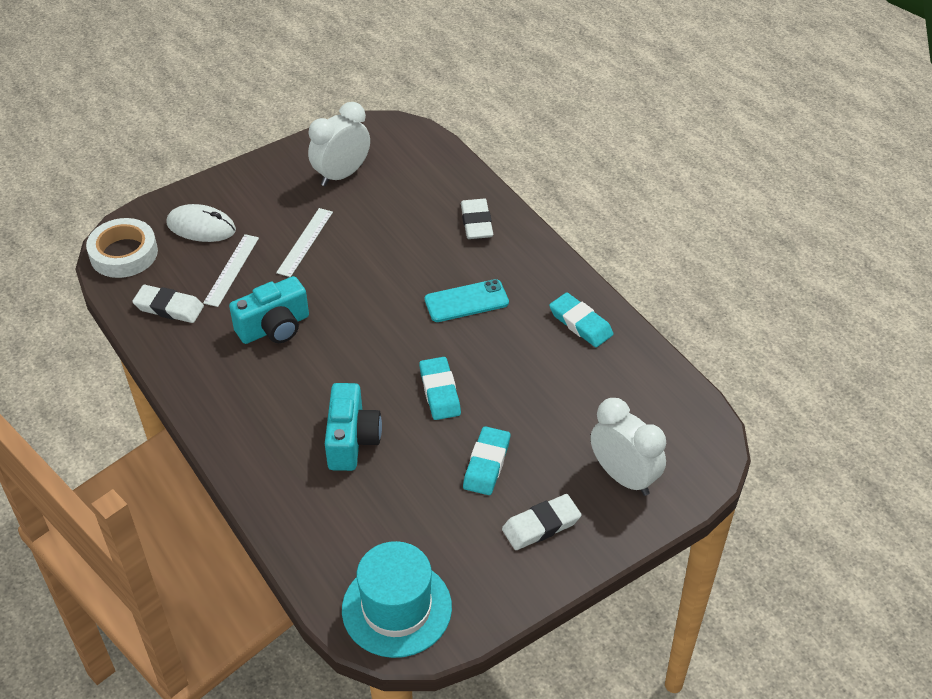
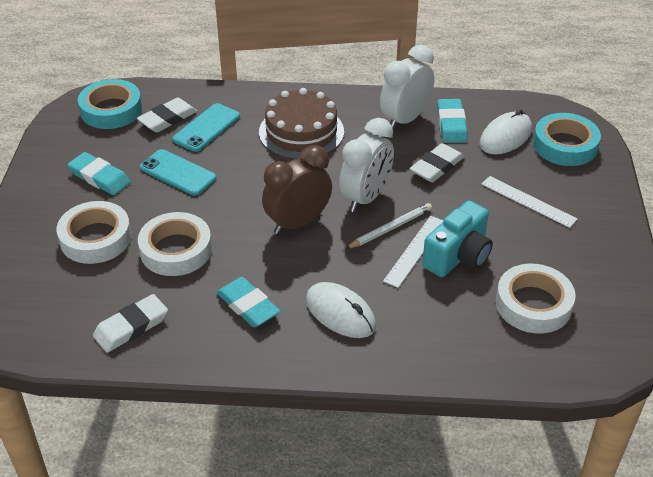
brown cake: none = 0 -> [259,88,344,159] = 1
brown clock: none = 0 -> [262,145,332,235] = 1
turquoise camera: [229,276,309,344] [325,383,382,471] = 2 -> [422,200,493,277] = 1
turquoise hat: [342,541,452,658] = 1 -> none = 0
turquoise phone: [424,279,509,322] = 1 -> [140,149,217,196] [172,103,240,152] = 2
turquoise tape: none = 0 -> [78,79,142,129] [533,113,601,166] = 2
white mouse: [166,204,236,242] = 1 -> [306,282,376,338] [480,109,532,154] = 2
white pencil: none = 0 -> [345,203,432,249] = 1
white tape: [86,218,158,278] = 1 -> [56,201,132,264] [138,212,212,276] [496,264,576,333] = 3

